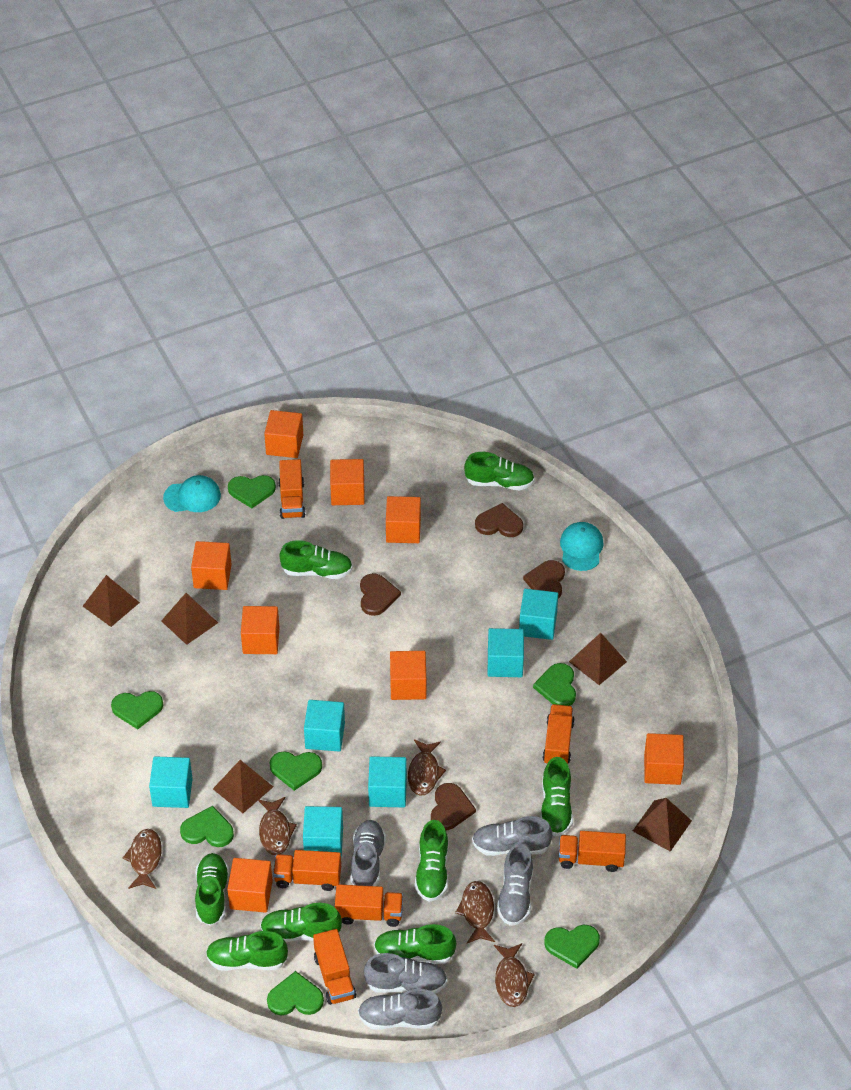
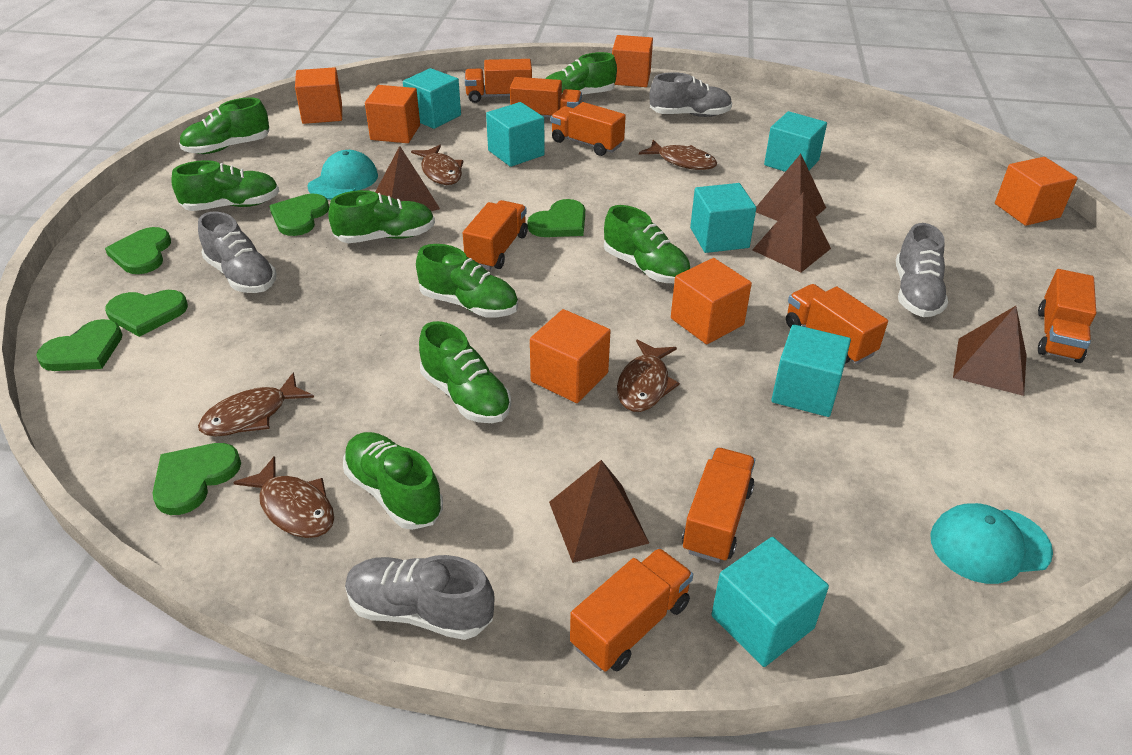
brown heart: [360,573,401,616] [431,783,476,830] [475,503,523,537] [523,560,565,599] = 4 -> none = 0
green heart: [111,691,163,729] [180,806,234,847] [228,475,276,508] [267,971,324,1015] [270,751,322,791] [533,663,576,706] [544,925,600,969] = 7 -> [36,319,123,371] [105,227,171,274] [105,290,188,337] [152,443,241,515] [269,194,329,236] [527,199,585,237] = 6
grey shoe: [351,820,386,886] [358,989,442,1030] [364,953,447,994] [472,816,553,856] [497,843,533,926] = 5 -> [198,211,277,293] [345,555,495,640] [650,72,732,117] [896,223,948,317] = 4
orange cube: [191,541,232,590] [227,858,273,913] [241,606,279,654] [264,410,303,458] [330,459,365,505] [386,496,421,543] [390,651,426,700] [644,733,684,785] = 8 -> [295,67,342,124] [365,85,420,143] [530,309,611,403] [612,35,653,87] [671,258,752,344] [995,157,1078,226] = 6
orange truck: [273,850,341,891] [279,459,306,519] [313,929,356,1005] [335,884,403,927] [543,704,575,764] [559,831,626,872] = 6 -> [463,200,528,270] [465,59,532,103] [510,77,582,118] [551,102,626,156] [570,548,693,671] [682,448,755,563] [786,284,888,364] [1038,269,1096,363] = 8

